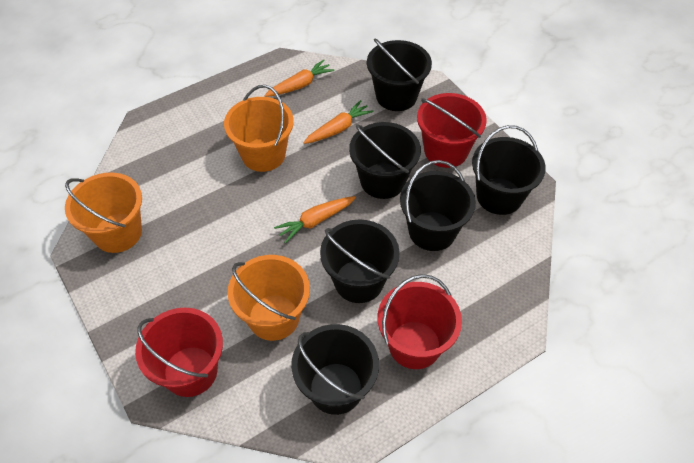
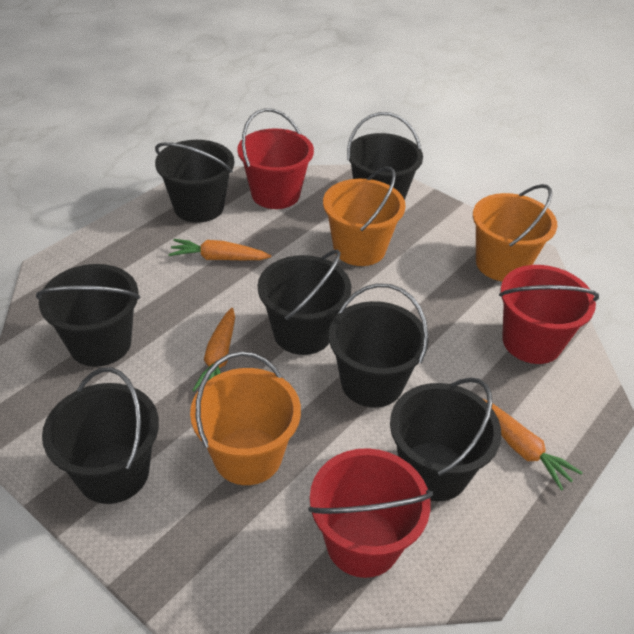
black bucket: [291,324,379,415] [320,219,400,303] [349,122,421,199] [367,39,432,111] [400,160,476,251] [472,125,546,215] = 6 -> [36,264,140,367] [42,367,159,504] [155,140,234,223] [258,249,351,355] [329,283,429,408] [347,112,423,200] [390,377,502,501] = 7

